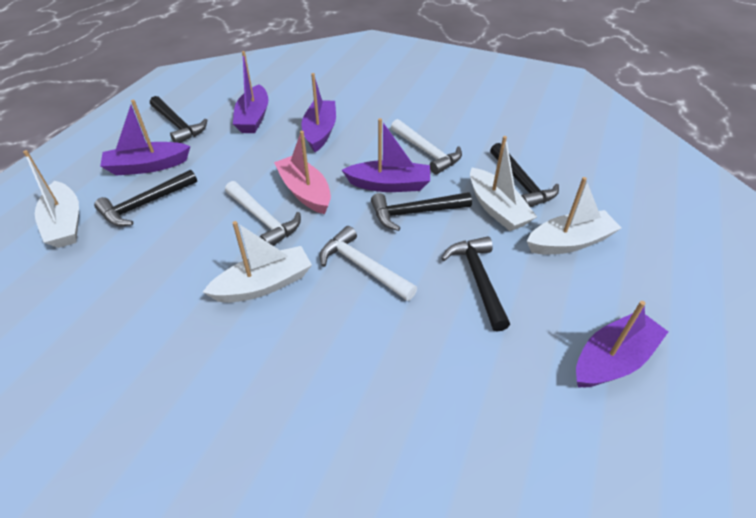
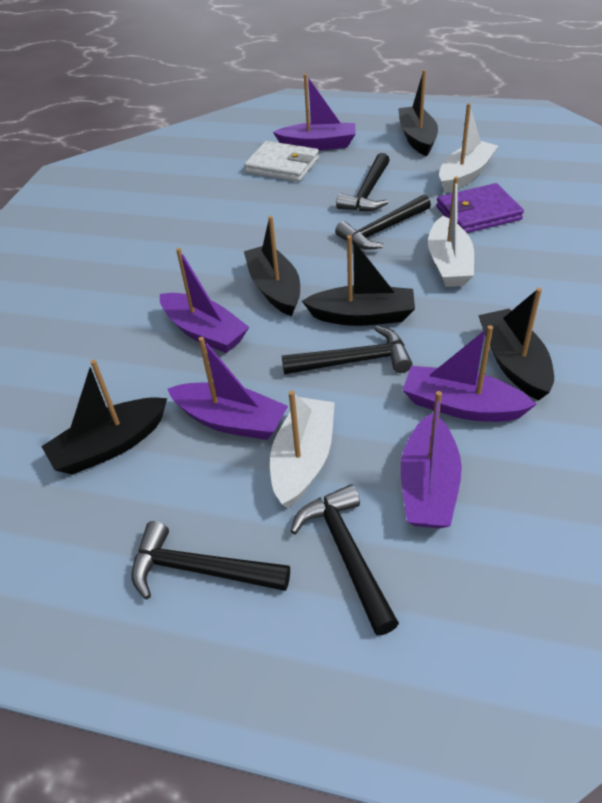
black boat: none = 0 -> [41,360,167,475] [244,216,300,316] [302,235,415,326] [398,70,438,156] [478,288,554,400] = 5
pink boat: [274,131,331,214] = 1 -> none = 0
purple wallet: none = 0 -> [436,183,524,233] = 1
white boat: [23,150,79,248] [203,221,312,303] [470,136,537,231] [527,177,621,254] = 4 -> [270,390,335,508] [428,177,474,287] [439,103,498,193] = 3
white hammer: [225,181,301,246] [319,226,417,301] [391,119,462,175] = 3 -> none = 0
white wallet: none = 0 -> [245,141,319,182] = 1

